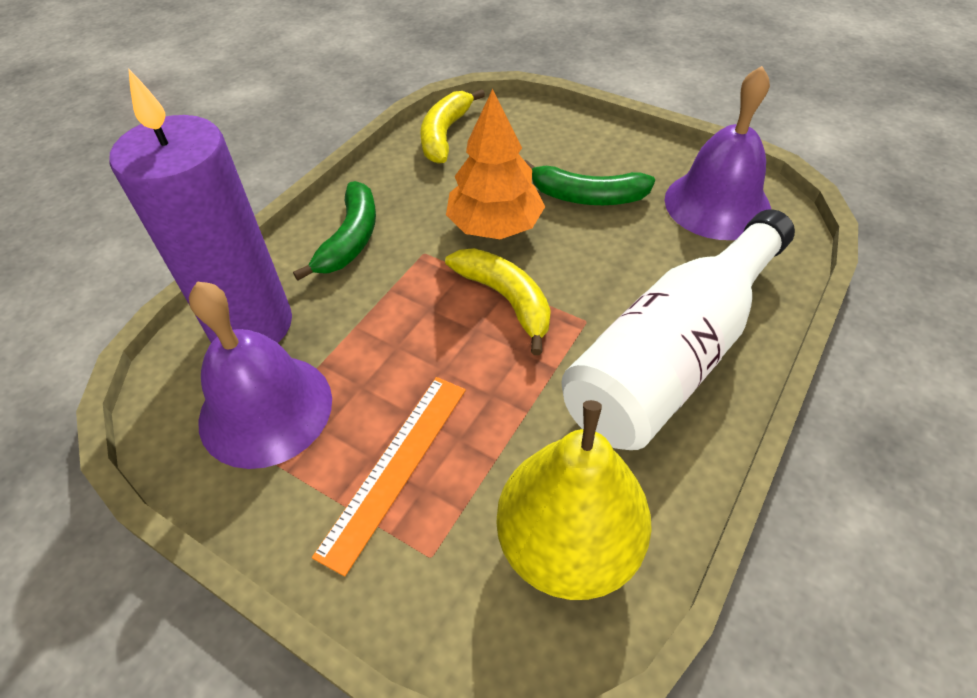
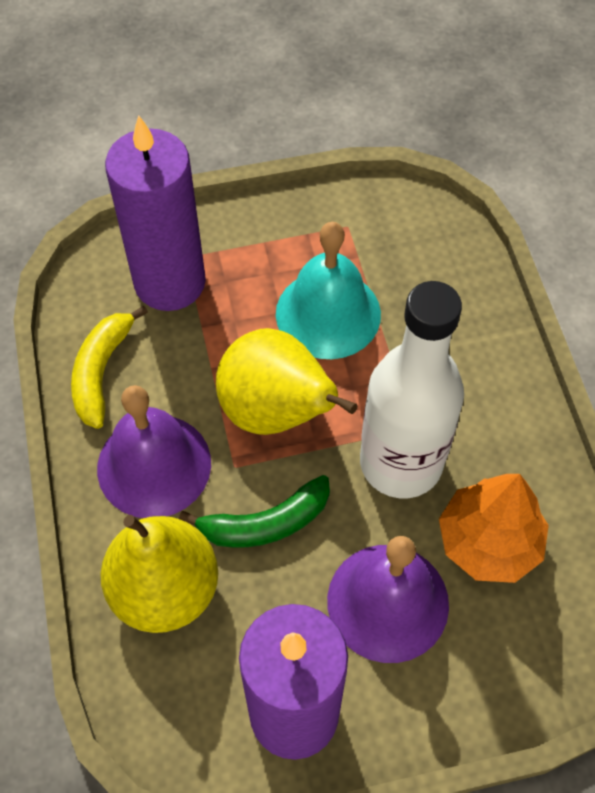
green banana: [293,181,376,281] [524,160,655,205] = 2 -> [179,475,330,548] = 1
orange ruler: [312,377,466,577] = 1 -> none = 0
purple candle: [109,68,292,343] = 1 -> [105,115,206,311] [239,604,348,760] = 2
turquoise bell: none = 0 -> [276,222,381,359] = 1
yellow banana: [420,89,485,164] [445,248,551,355] = 2 -> [71,305,148,429] = 1
yellow pear: [496,400,652,600] = 1 -> [100,515,218,633] [216,328,357,435] = 2

